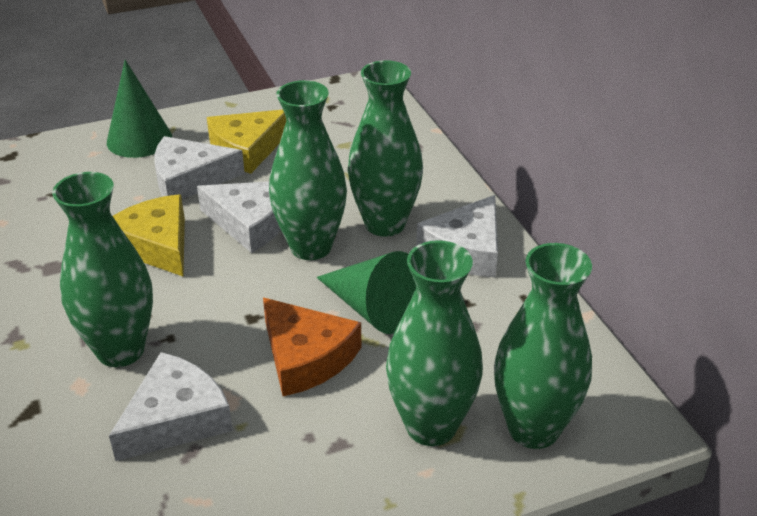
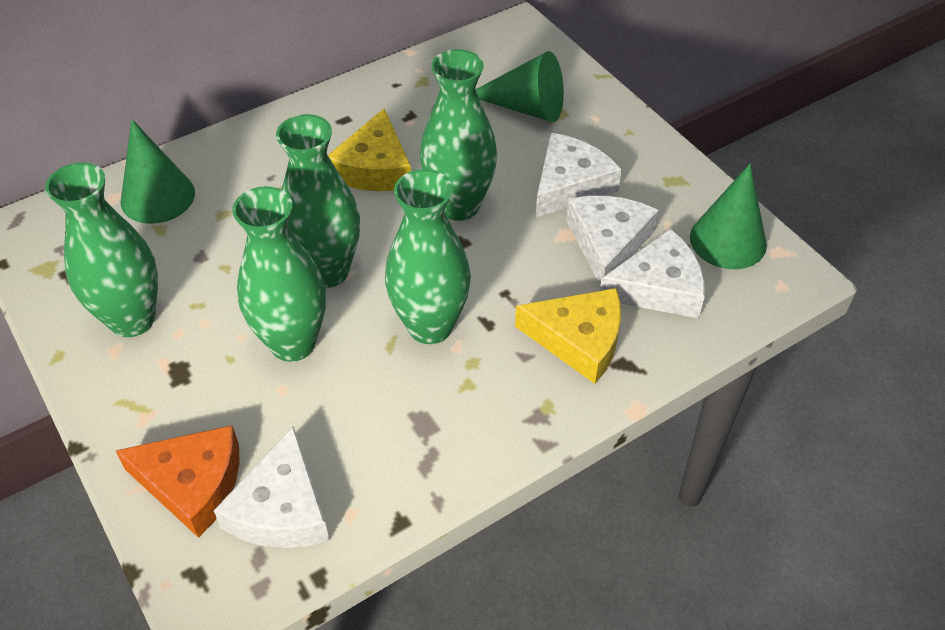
green cone: [107,60,172,158] [316,251,416,334] = 2 -> [120,119,195,224] [476,51,564,122] [690,163,767,269] = 3

